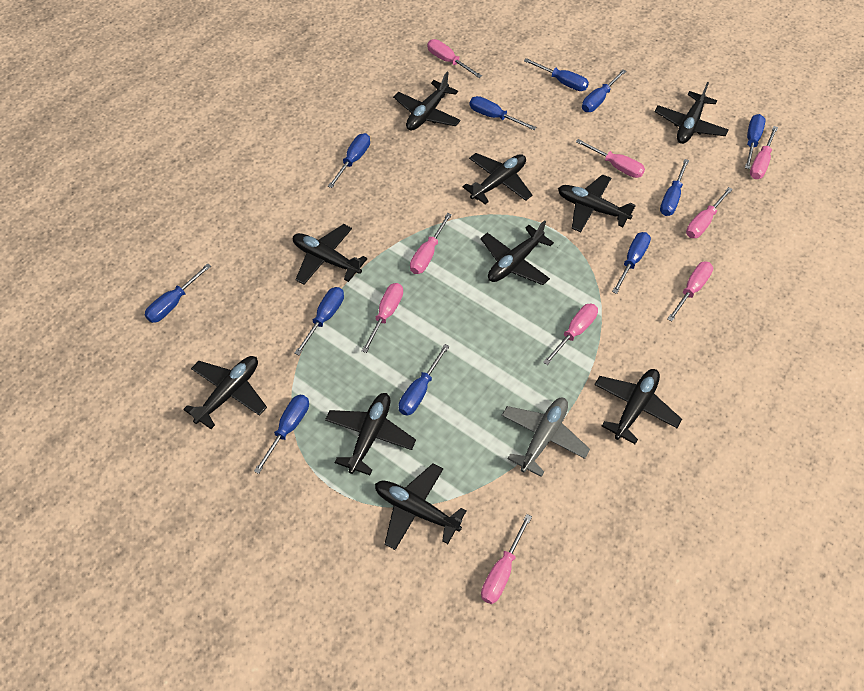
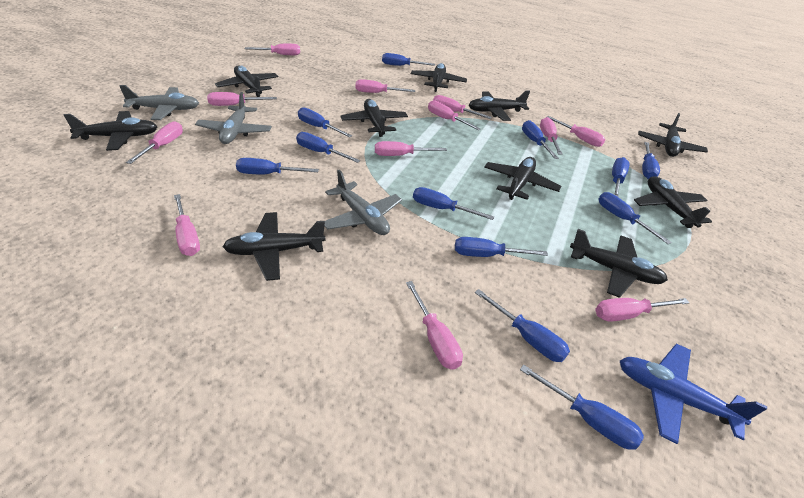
blue plane: none = 0 -> [620,344,767,444] = 1
blue screwdriver: [145,263,211,323] [254,395,309,474] [294,287,344,355] [328,133,370,188] [399,344,450,416] [469,96,536,130] [524,58,589,91] [582,69,626,112] [612,232,651,294] [660,159,689,216] [745,114,766,169] = 11 -> [236,158,319,174] [296,132,360,163] [298,107,352,138] [382,53,435,66] [413,187,494,220] [455,237,548,257] [475,289,570,362] [520,365,644,450] [522,120,559,159] [598,192,672,244] [612,157,630,197] [642,142,660,179] = 12
grey plane: [502,398,590,477] = 1 -> [119,85,199,120] [195,92,272,144] [324,170,402,235] = 3
pink screwdriver: [362,283,403,353] [410,213,452,274] [427,39,482,78] [481,514,532,604] [543,303,598,365] [576,139,645,178] [667,261,713,321] [686,187,733,238] [750,126,778,179] = 9 -> [126,121,183,164] [174,194,200,256] [207,92,277,106] [245,44,300,55] [355,79,415,93] [375,141,447,156] [406,281,463,369] [428,100,480,130] [433,95,492,119] [540,117,563,155] [547,116,605,147] [595,298,689,322] = 12

